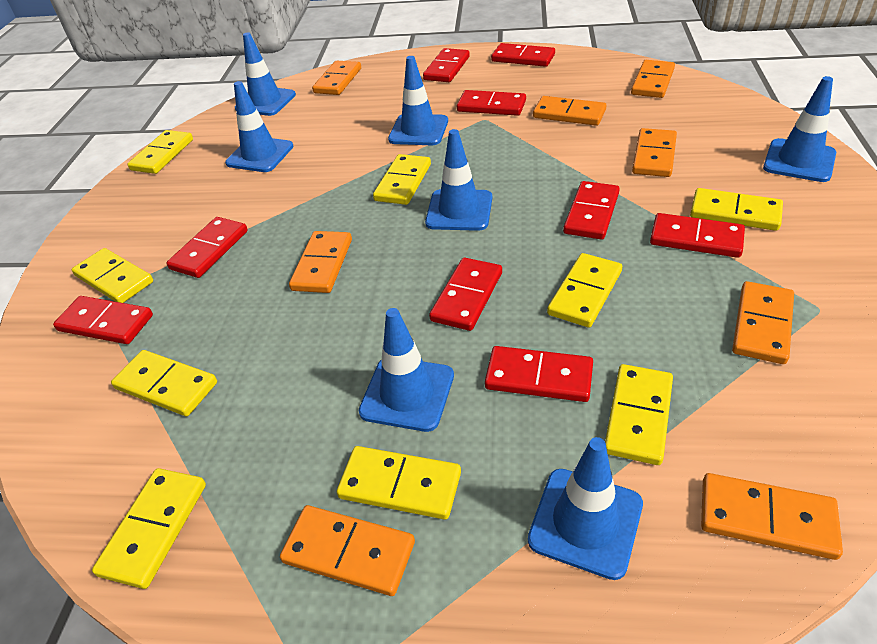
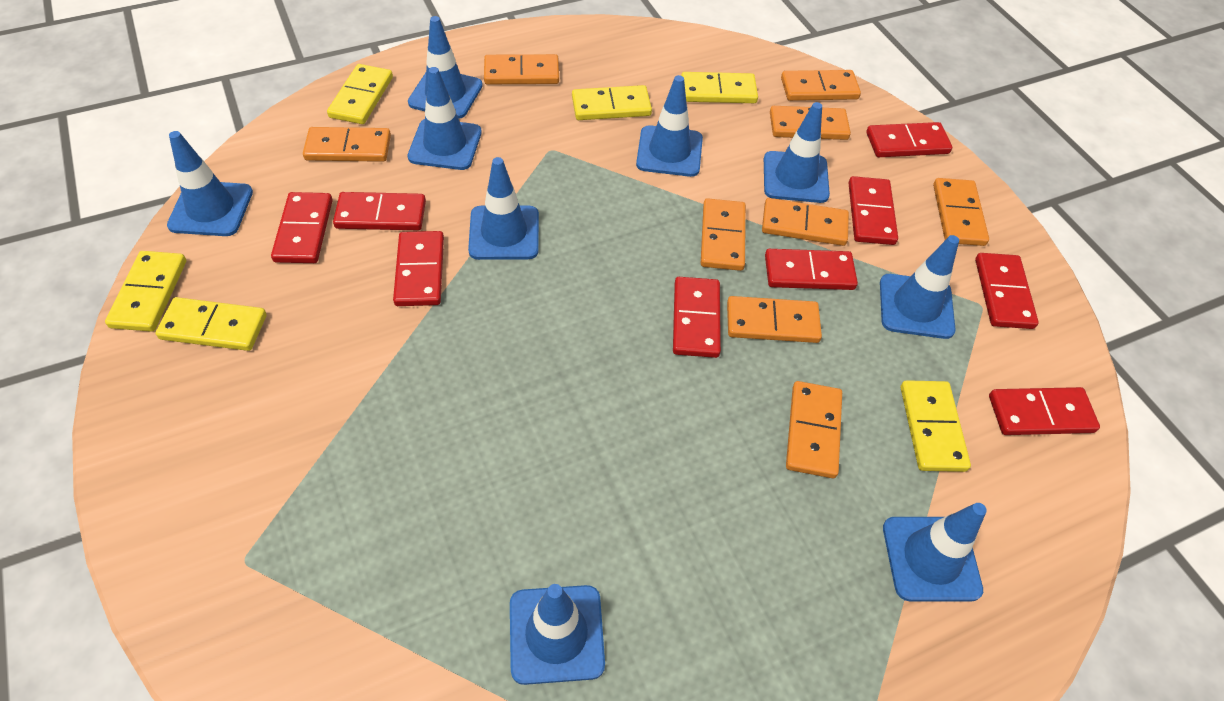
blue traffic cone: [225,81,294,172] [235,33,296,116] [359,308,454,432] [388,56,448,145] [425,129,492,231] [528,437,643,580] [763,76,836,182] = 7 -> [167,131,253,236] [407,67,482,170] [408,16,483,119] [468,157,539,260] [510,584,605,685] [636,75,703,177] [764,102,830,203] [880,235,959,339] [883,503,987,601] = 9
orange domino: [280,505,415,596] [289,231,352,293] [312,61,361,95] [533,96,606,126] [631,60,675,98] [632,128,677,177] [701,473,843,560] [732,281,794,364] = 8 -> [303,127,391,162] [484,54,559,84] [701,198,746,271] [727,296,822,343] [762,198,849,246] [770,106,851,140] [781,70,861,101] [786,381,842,478] [933,178,989,246] = 9
yellow domino: [72,248,153,303] [92,468,206,589] [111,350,217,416] [127,130,193,174] [337,446,461,520] [373,154,431,205] [547,253,622,328] [605,364,673,465] [690,188,783,231] = 9 -> [105,251,186,332] [156,297,267,351] [327,64,393,124] [572,85,652,120] [681,72,758,103] [901,380,971,472] = 6

